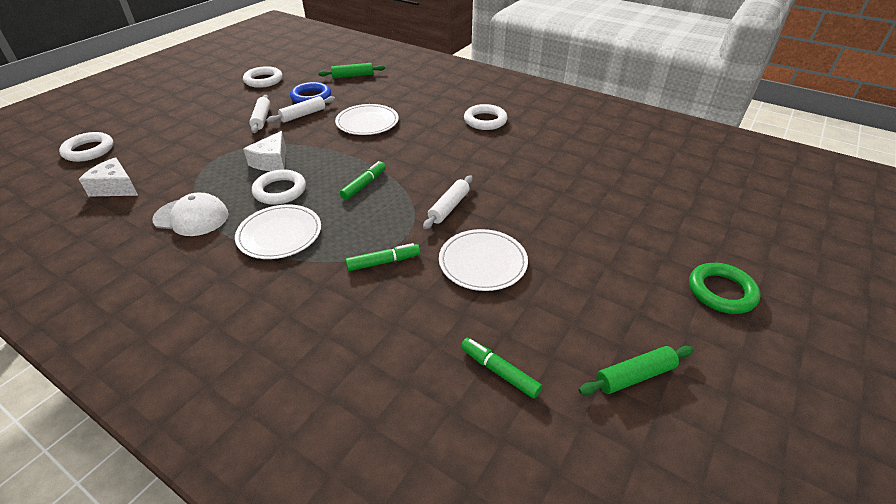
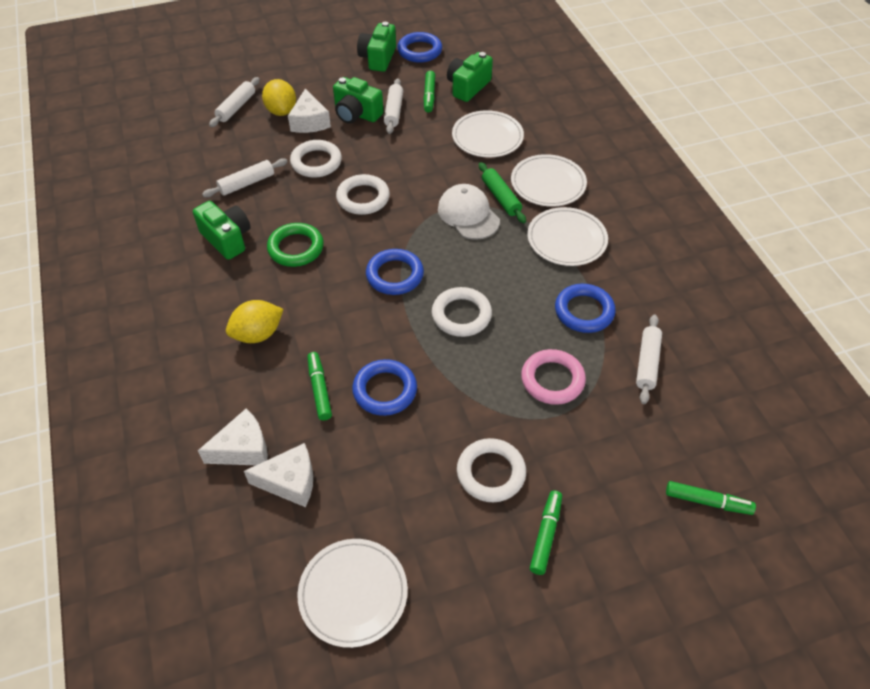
blue ring: [290,82,331,103] = 1 -> [352,359,417,416] [366,249,424,295] [397,32,442,63] [555,284,616,333] = 4
green camera: none = 0 -> [193,201,251,260] [333,77,384,124] [357,22,396,72] [447,52,493,102] = 4
green marker: [340,161,386,200] [345,243,420,271] [461,338,542,399] = 3 -> [307,352,332,421] [424,71,435,113] [530,491,562,575] [666,481,756,515] = 4
green rolling pin: [318,63,385,78] [579,345,694,395] = 2 -> [479,162,526,223] = 1
pink ring: none = 0 -> [521,349,586,405] = 1
white cheese: [79,157,138,196] [243,131,286,171] = 2 -> [198,408,268,465] [244,443,313,507] [288,89,331,133] = 3
white plate: [235,204,321,259] [335,104,399,135] [439,229,528,291] = 3 -> [297,539,408,648] [452,110,524,157] [511,154,587,207] [527,207,608,266] = 4
white rolling pin: [249,95,271,133] [266,96,335,123] [423,175,473,229] = 3 -> [202,158,288,197] [209,77,260,127] [384,78,403,134] [636,314,662,404] = 4
yellow lemon: none = 0 -> [226,300,283,343] [262,79,296,116] = 2

